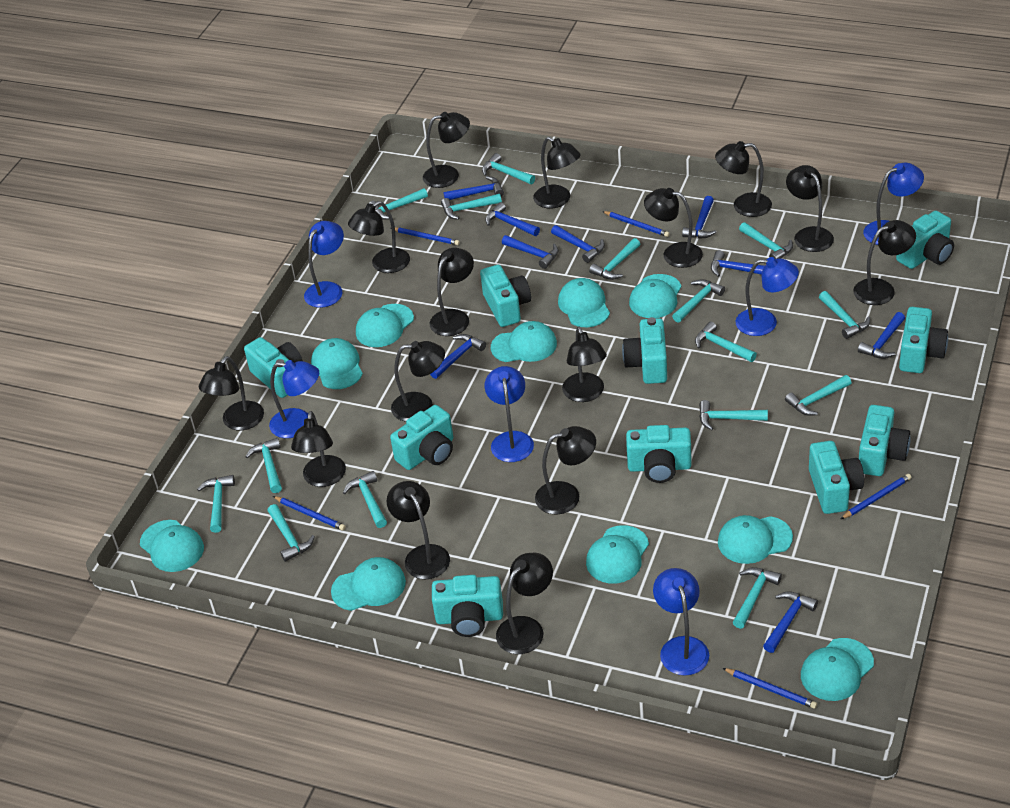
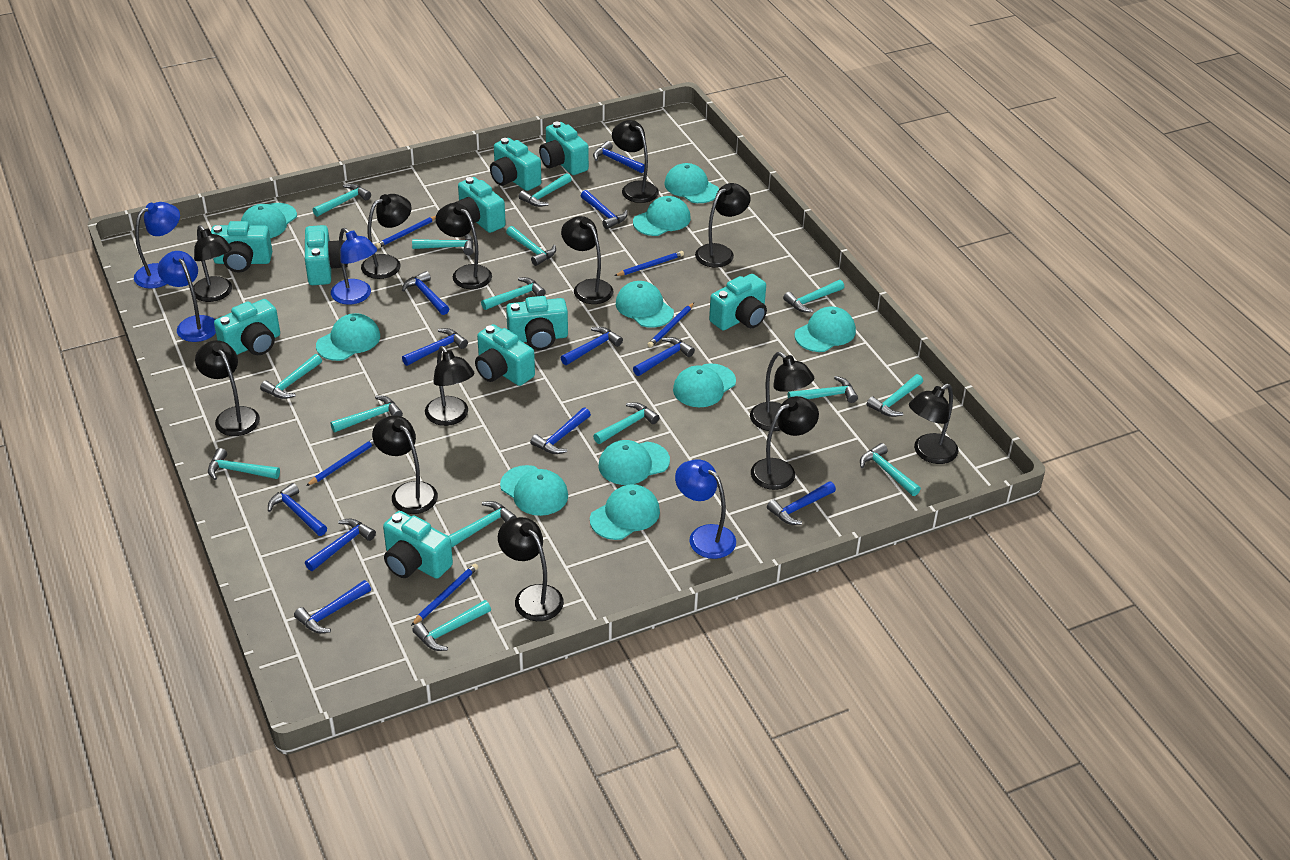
black lamp: [199,356,264,430] [291,411,346,487] [348,201,410,273] [386,481,450,579] [391,341,445,422] [423,112,470,188] [430,248,474,336] [496,552,553,654] [533,137,581,208] [535,426,596,514] [562,327,607,402] [644,188,703,268] [715,141,772,217] [786,165,834,252] [853,220,916,305] = 15 -> [193,225,232,302] [195,340,260,436] [361,194,412,279] [372,415,438,514] [425,346,474,426] [436,203,492,289] [498,517,564,621] [561,216,613,304] [612,120,659,203] [695,183,751,268] [750,352,814,431] [751,396,819,490] [909,384,959,464] = 13
blue hammer: [430,334,486,379] [443,176,504,200] [485,202,540,236] [502,235,559,269] [551,225,605,263] [682,196,717,239] [711,250,764,277] [763,592,818,653] [858,312,905,359] = 9 -> [268,483,327,536] [294,580,371,633] [305,519,376,571] [402,271,449,315] [402,328,468,366] [530,408,591,454] [561,327,623,365] [581,190,628,229] [593,141,645,173] [633,337,695,376] [767,481,836,525] = 11
blue lamp: [269,360,319,438] [304,221,344,308] [485,366,534,462] [653,568,709,676] [735,257,799,336] [863,162,924,245] = 6 -> [134,202,180,289] [158,251,216,342] [331,228,377,305] [675,459,736,559] = 4

